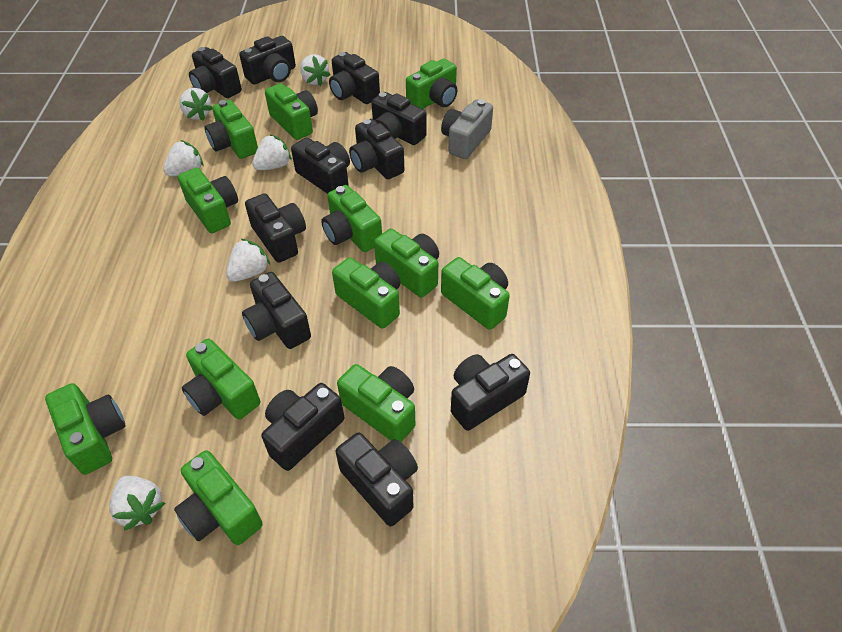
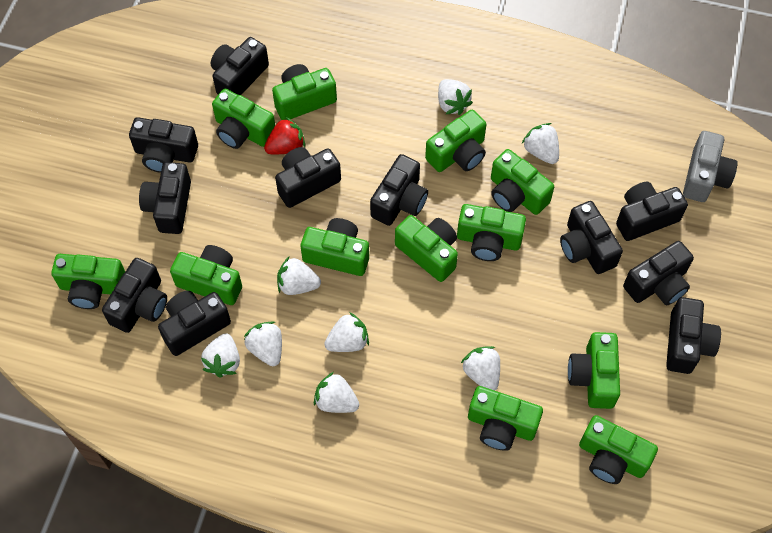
red strawberry: none = 0 -> [264,117,305,154] = 1
white strawberry: [109,476,165,531] [163,140,203,176] [179,88,212,120] [226,239,270,282] [252,134,291,170] [300,54,331,86] = 6 -> [201,333,240,378] [244,321,282,366] [277,257,321,295] [314,372,359,413] [324,312,369,352] [438,79,473,115] [461,346,500,391] [522,123,559,164] = 8

